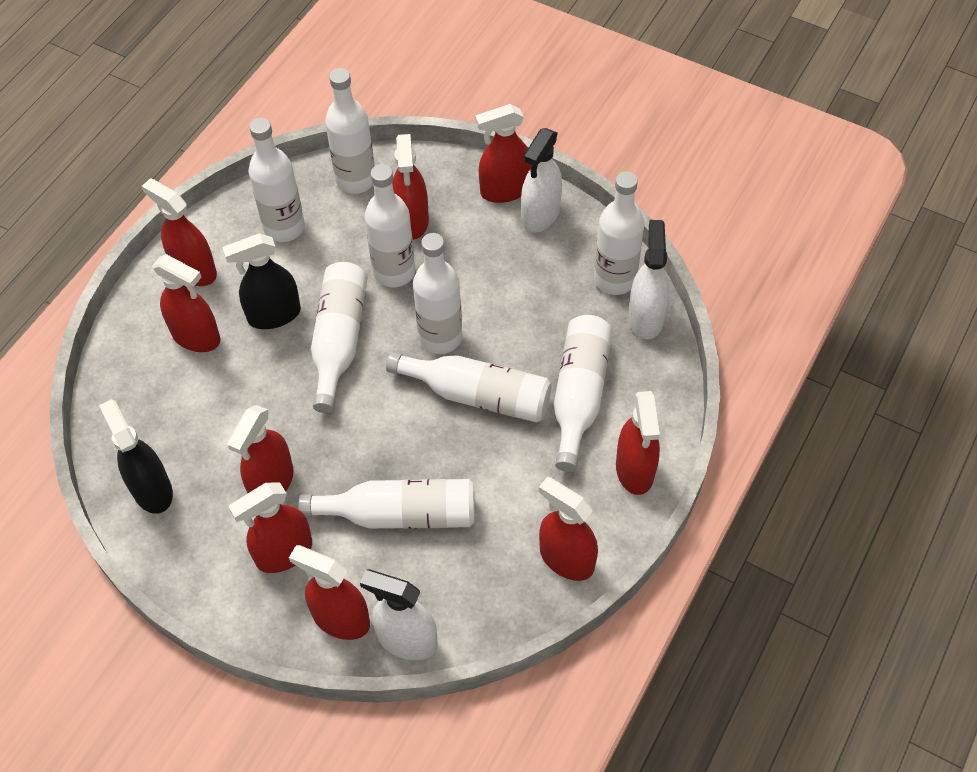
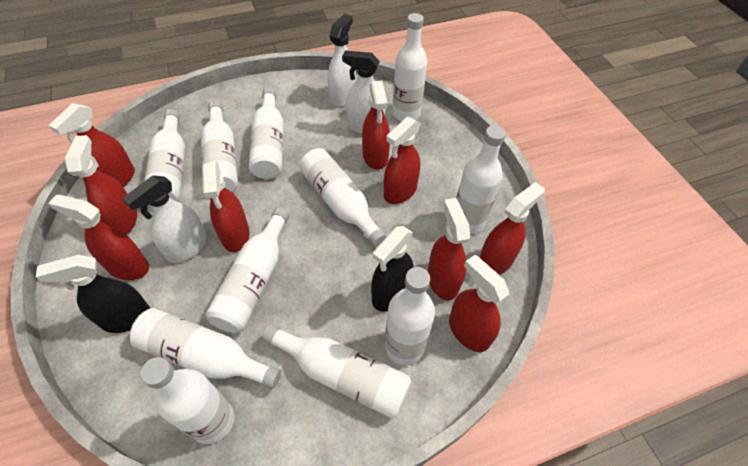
white bottle: [249,118,305,242] [298,479,475,529] [311,262,368,413] [325,68,375,194] [364,164,415,288] [386,352,552,423] [413,233,462,354] [554,315,613,472] [594,171,644,295] = 9 -> [130,308,281,389] [141,357,234,444] [144,109,185,202] [201,101,238,192] [206,207,289,333] [249,87,283,179] [262,324,411,418] [299,148,387,247] [385,267,435,366] [392,13,427,121] [456,125,506,234] = 11

